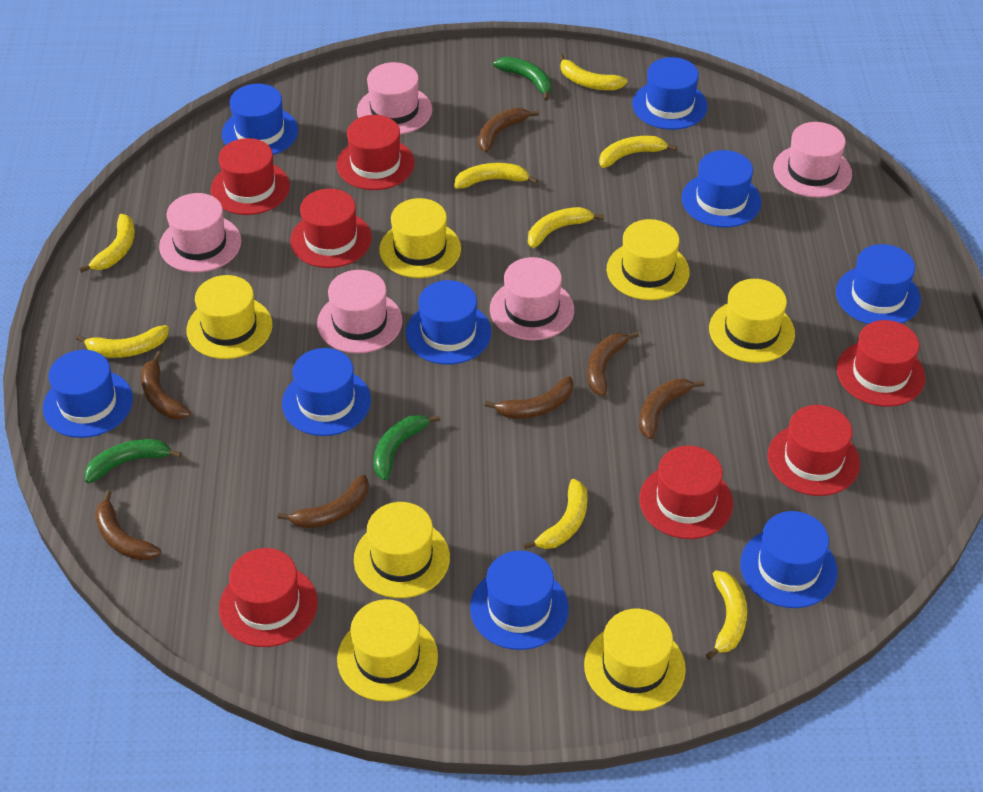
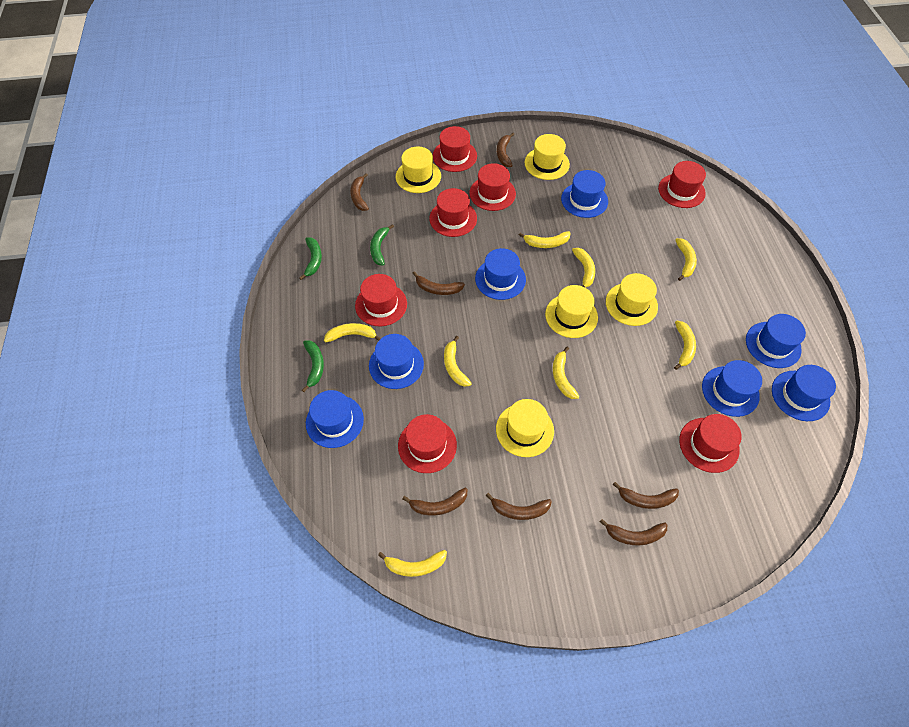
blue hat: [43,350,133,438] [222,84,298,155] [282,348,371,436] [406,280,491,364] [470,551,569,650] [632,57,708,130] [682,150,762,228] [740,511,838,608] [836,244,921,324] = 9 -> [306,390,364,448] [369,334,424,389] [475,248,526,300] [561,170,608,218] [702,360,762,417] [746,314,806,368] [772,365,836,421] = 7
pink hat: [159,193,241,273] [317,270,403,354] [357,62,432,135] [490,257,574,340] [773,122,852,198] = 5 -> none = 0
yellow hat: [187,275,272,359] [337,599,438,702] [354,502,450,598] [379,198,461,278] [584,609,686,711] [607,219,690,300] [709,279,795,363] = 7 -> [396,147,441,193] [496,399,554,457] [524,134,570,180] [545,285,598,338] [606,273,658,326] = 5

